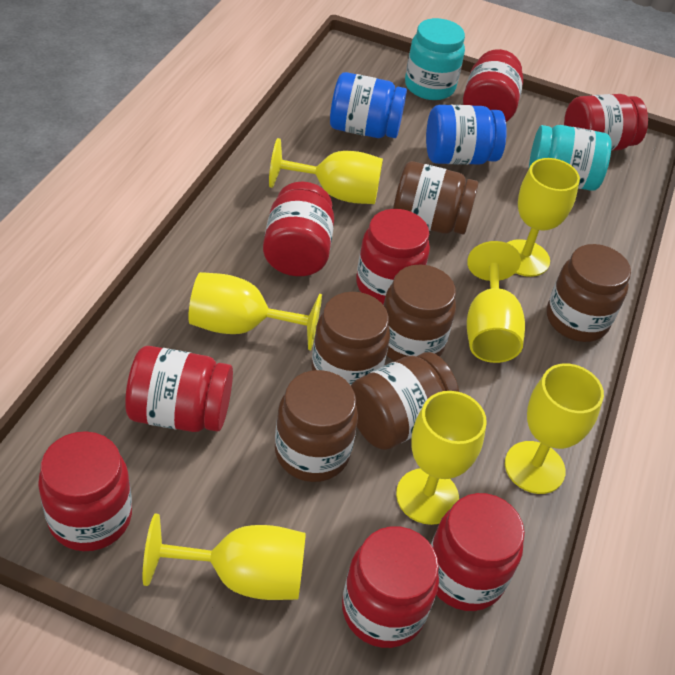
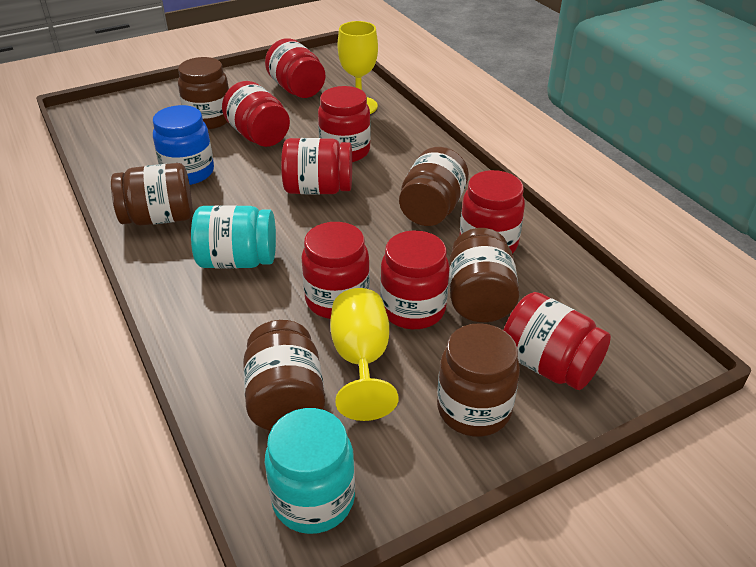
blue jar: [330,72,407,138] [426,105,507,165] = 2 -> [153,105,214,185] = 1
yellow goblet: [143,514,306,600] [188,272,322,350] [269,138,383,204] [396,391,487,525] [467,241,525,363] [505,364,604,494] [507,158,580,277] = 7 -> [330,288,399,421] [338,21,378,114] = 2

